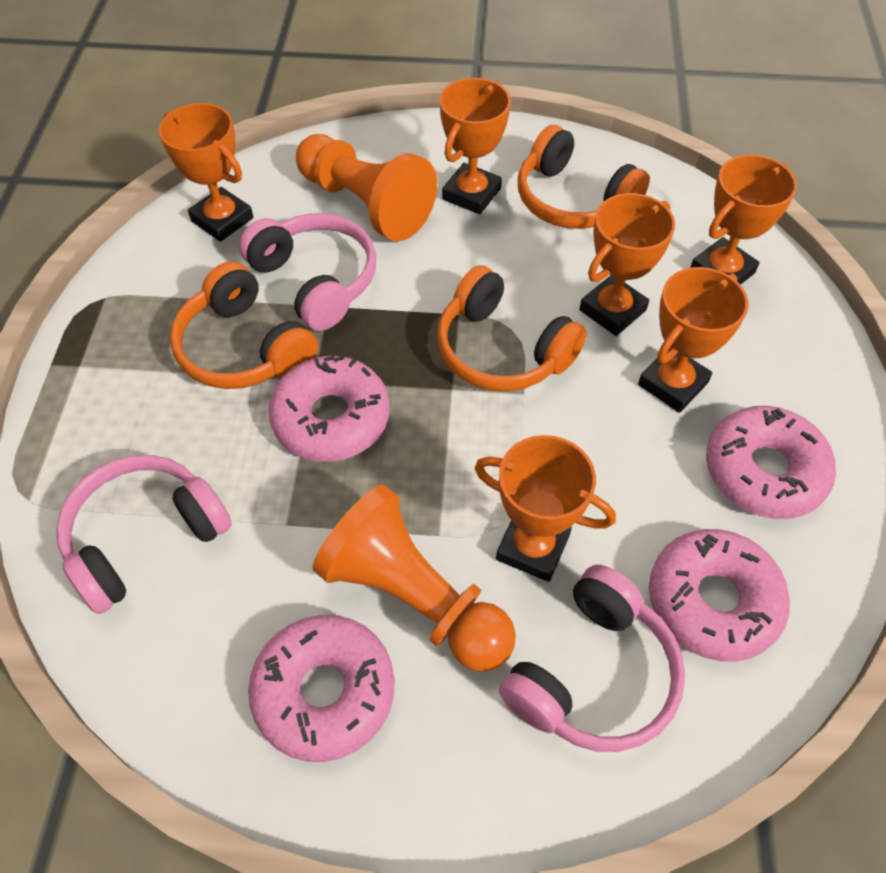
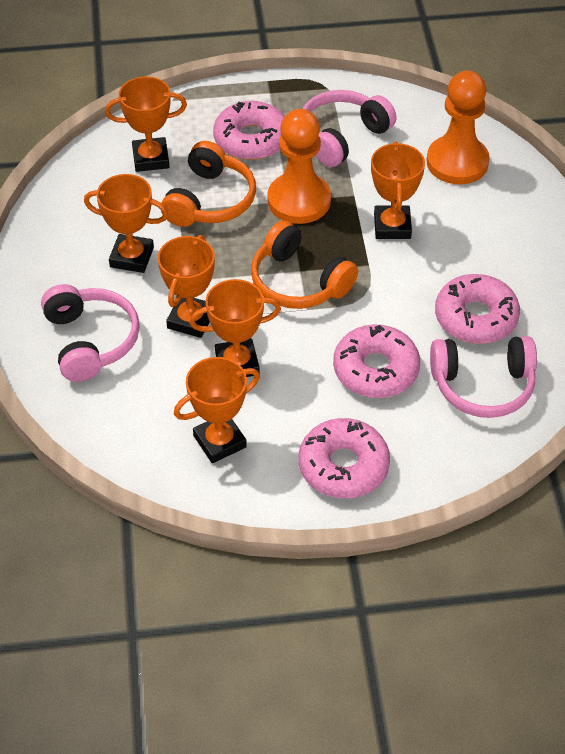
orange headphones: [170,261,318,389] [437,265,587,392] [518,125,650,229] = 3 -> [161,141,256,227] [251,221,358,309] = 2

